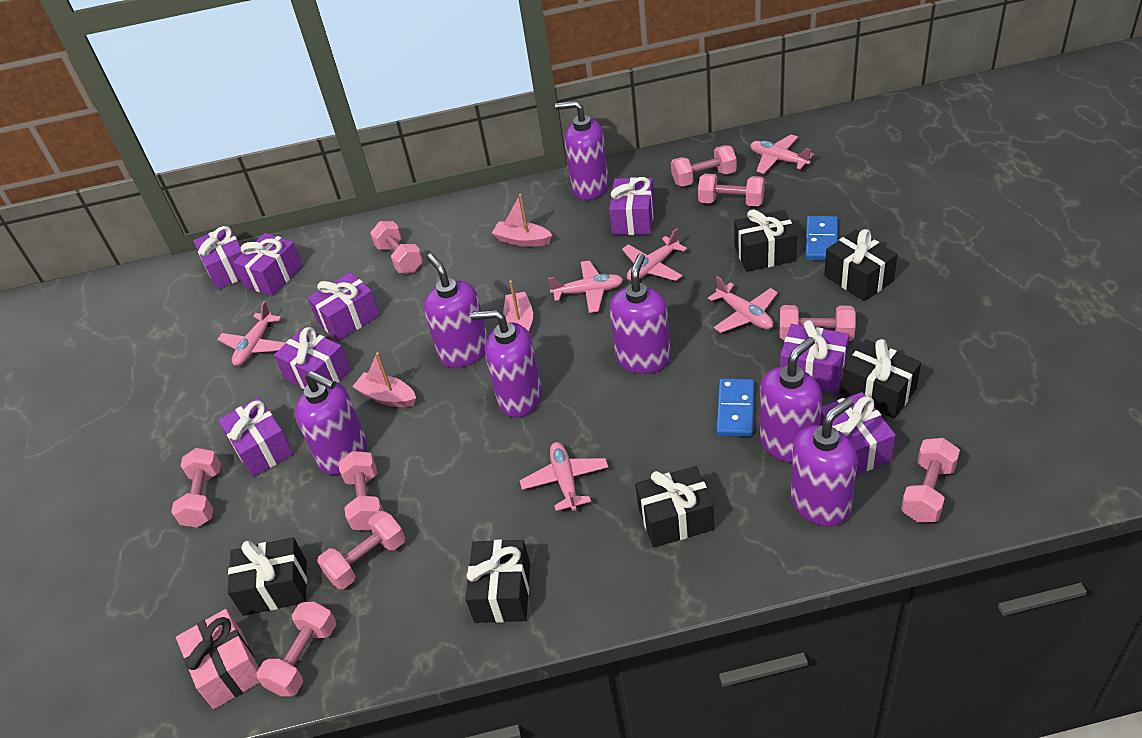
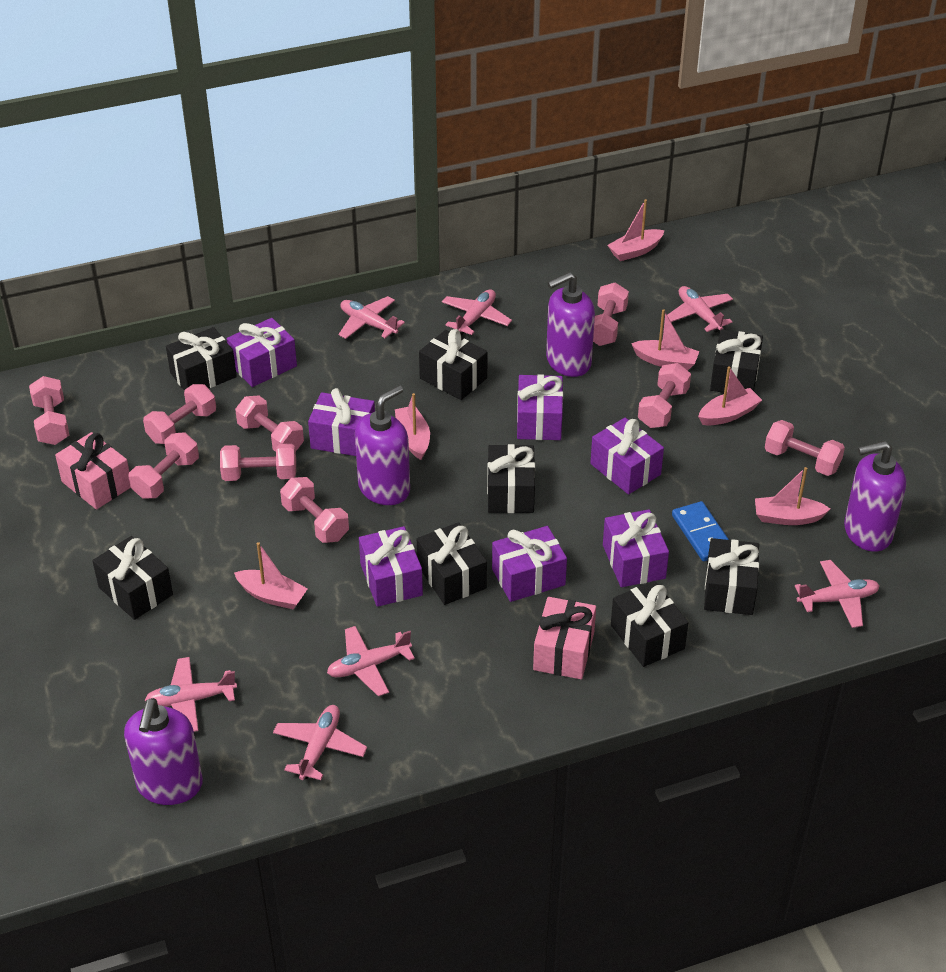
black gift: [227,537,307,616] [465,539,530,623] [635,466,714,547] [734,209,797,272] [824,229,897,301] [840,339,921,419] = 6 -> [92,536,173,620] [166,327,237,391] [417,522,487,605] [419,329,487,400] [487,444,535,513] [611,581,689,667] [704,538,759,615] [710,329,763,393] = 8
blue domino: [716,379,754,437] [805,216,838,260] = 2 -> [672,501,729,561] = 1
pink boat: [352,352,416,407] [492,194,553,247] [503,280,533,332] = 3 -> [234,542,308,609] [395,393,430,460] [607,199,665,261] [631,309,700,370] [698,366,762,426] [755,467,830,525] = 6
pink gift: [176,609,260,709] = 1 -> [55,432,131,510] [533,597,596,679] = 2
pink plane: [217,302,286,366] [520,442,608,511] [548,260,623,313] [622,228,687,281] [708,276,778,333] [750,135,814,174] = 6 -> [145,657,237,732] [273,705,367,780] [327,626,415,696] [339,296,405,339] [442,289,512,336] [667,286,733,333] [795,560,880,628] = 7
purple gift: [193,226,242,290] [218,398,294,477] [233,233,303,296] [274,327,351,389] [307,272,380,341] [609,177,655,235] [780,320,849,393] [820,392,896,475] = 8 -> [227,318,297,387] [308,388,375,456] [359,526,423,607] [492,526,567,602] [517,374,563,440] [590,418,664,494] [603,509,669,587] = 7
purple soap dispenser: [295,371,367,475] [424,253,488,368] [470,310,542,417] [555,101,609,200] [609,253,671,374] [760,337,822,463] [790,398,857,526] = 7 -> [124,698,203,805] [355,385,410,505] [546,272,595,377] [844,441,906,552] = 4

